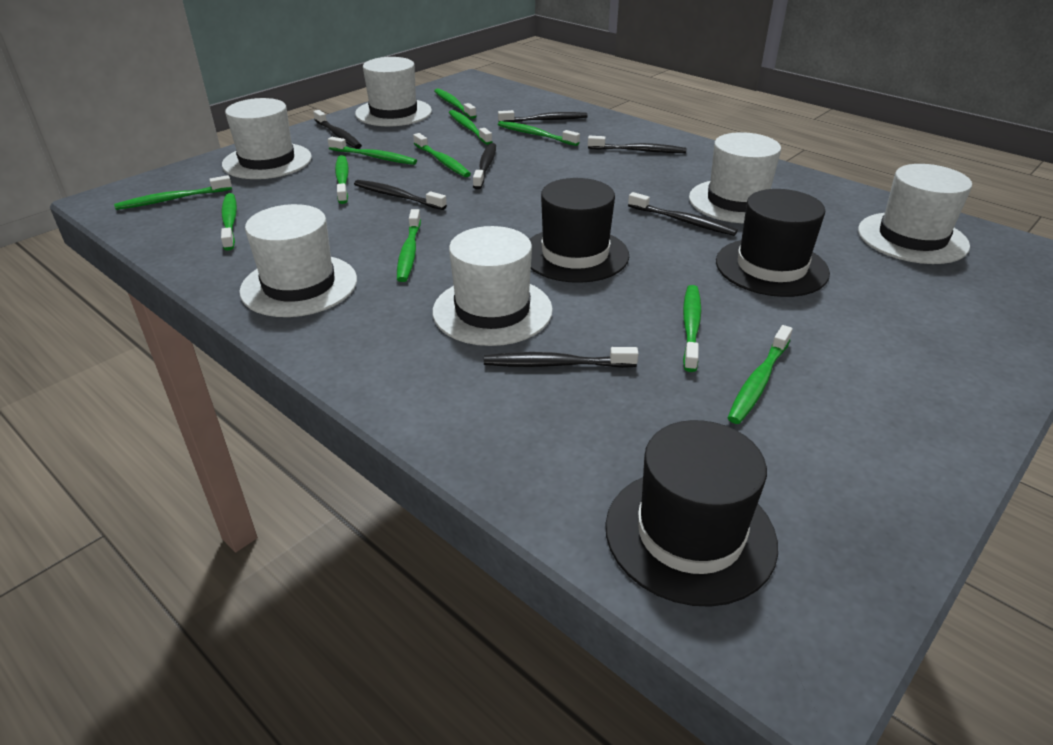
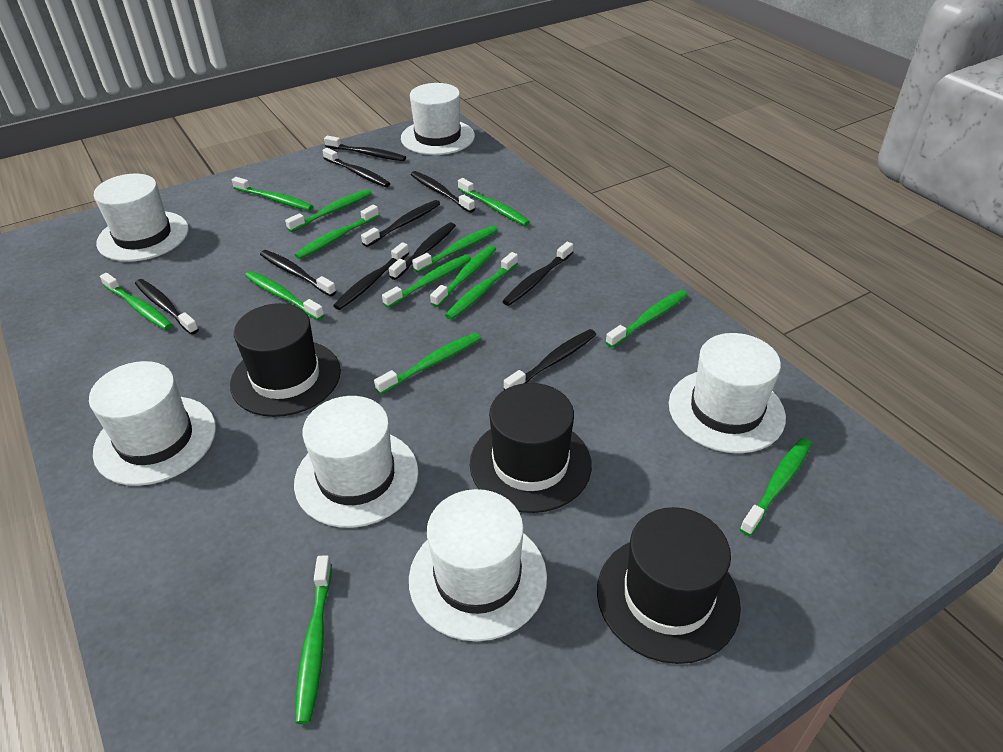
black toothbrush: [313,110,362,149] [354,180,447,210] [473,143,496,189] [484,347,639,368] [498,110,588,122] [588,136,686,153] [628,192,738,236] = 7 -> [135,279,199,335] [260,250,337,297] [322,148,390,187] [324,136,406,161] [333,242,409,310] [361,200,440,247] [389,222,456,280] [411,171,475,213] [502,242,573,306] [504,329,596,390] = 10
green toothbrush: [114,175,232,210] [221,193,237,251] [328,137,417,165] [335,155,349,204] [397,209,421,282] [413,133,471,177] [434,88,476,119] [449,110,492,145] [498,121,580,146] [683,285,701,372] [728,325,793,424] = 11 -> [100,273,173,330] [232,177,313,211] [245,271,324,320] [285,189,372,232] [295,205,379,259] [295,555,332,724] [374,333,481,394] [382,254,471,308] [412,226,498,273] [430,245,496,307] [445,252,518,320] [458,178,530,226] [606,290,688,348] [740,438,812,536] = 14

